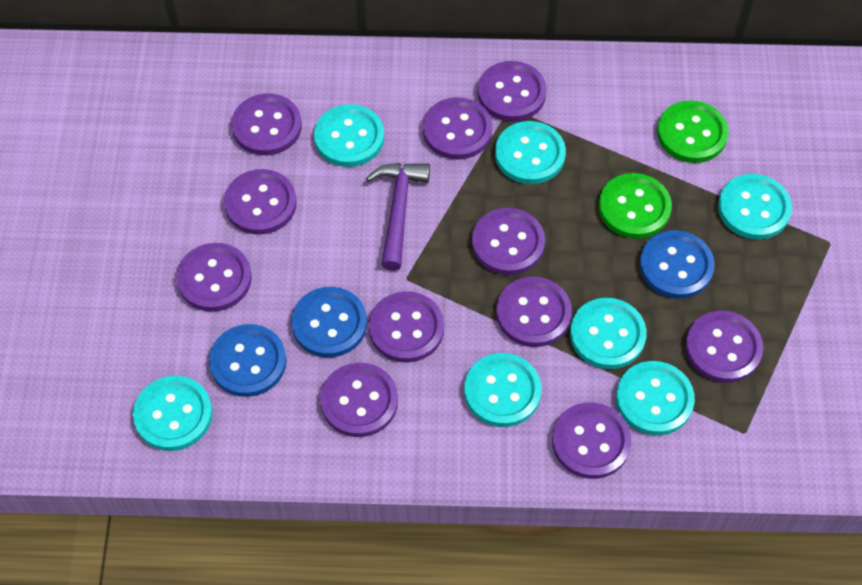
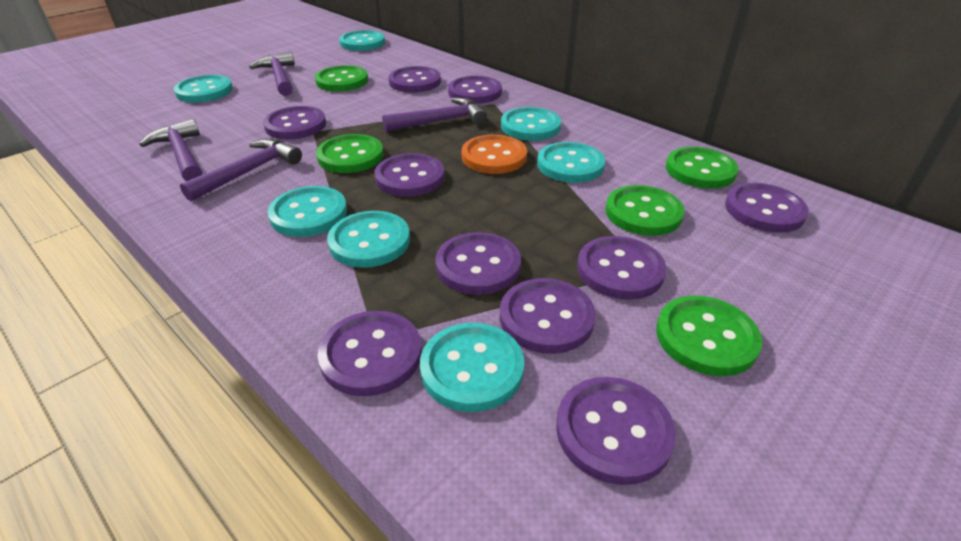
blue button: [209,324,286,397] [291,287,367,358] [639,230,715,299] = 3 -> none = 0
green button: [599,173,672,239] [657,101,728,163] = 2 -> [315,65,368,92] [316,134,384,173] [605,185,685,236] [656,296,762,376] [666,147,739,189] = 5
orange button: none = 0 -> [462,135,527,174] = 1
purple button: [176,243,252,312] [224,169,297,235] [231,93,302,155] [320,363,398,437] [369,291,444,363] [423,97,493,160] [472,208,545,275] [478,61,547,122] [496,277,572,347] [552,402,632,479] [685,311,763,383] = 11 -> [263,106,326,139] [318,311,422,396] [374,153,445,197] [389,66,441,93] [435,232,521,295] [448,76,502,104] [500,278,596,354] [556,377,676,485] [577,236,666,300] [725,183,809,233] = 10
purple hammer: [366,163,430,271] = 1 -> [140,119,202,181] [180,139,302,201] [249,51,295,96] [382,98,487,132] = 4

